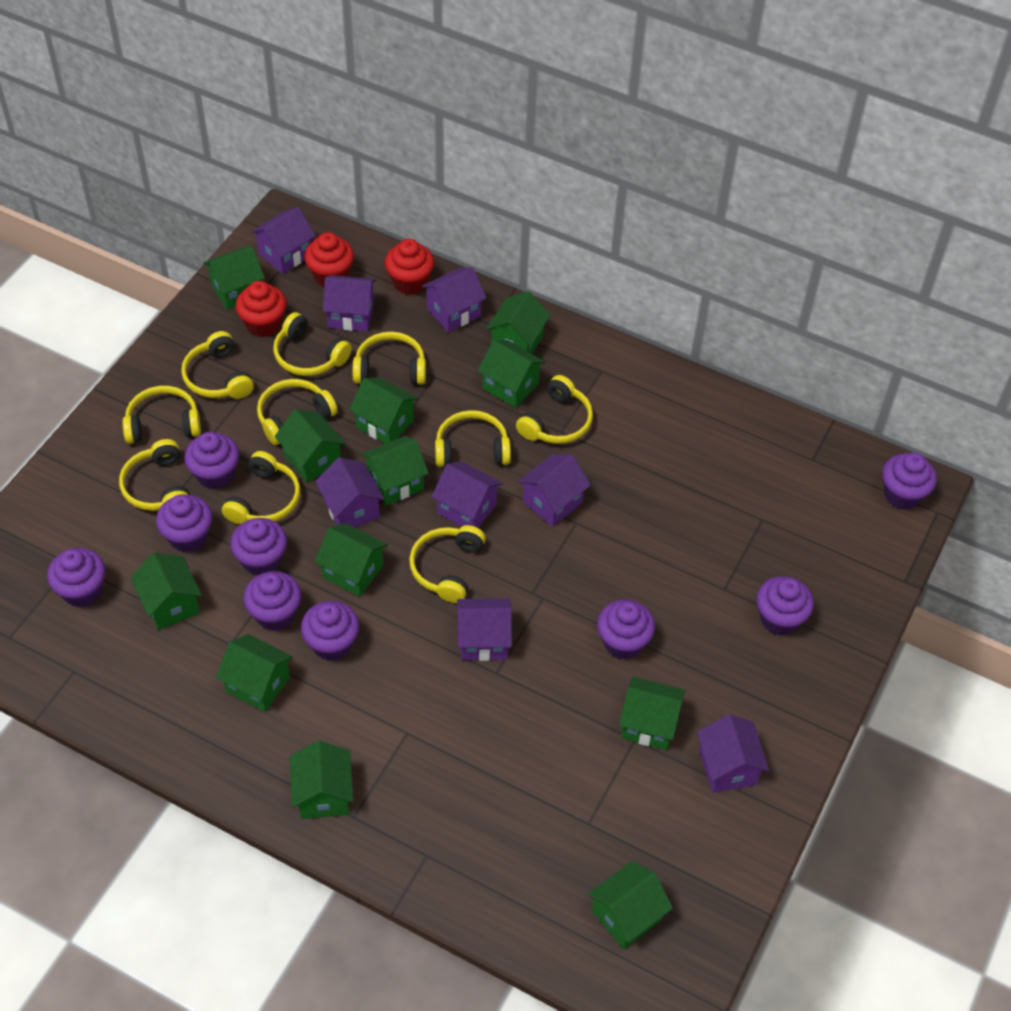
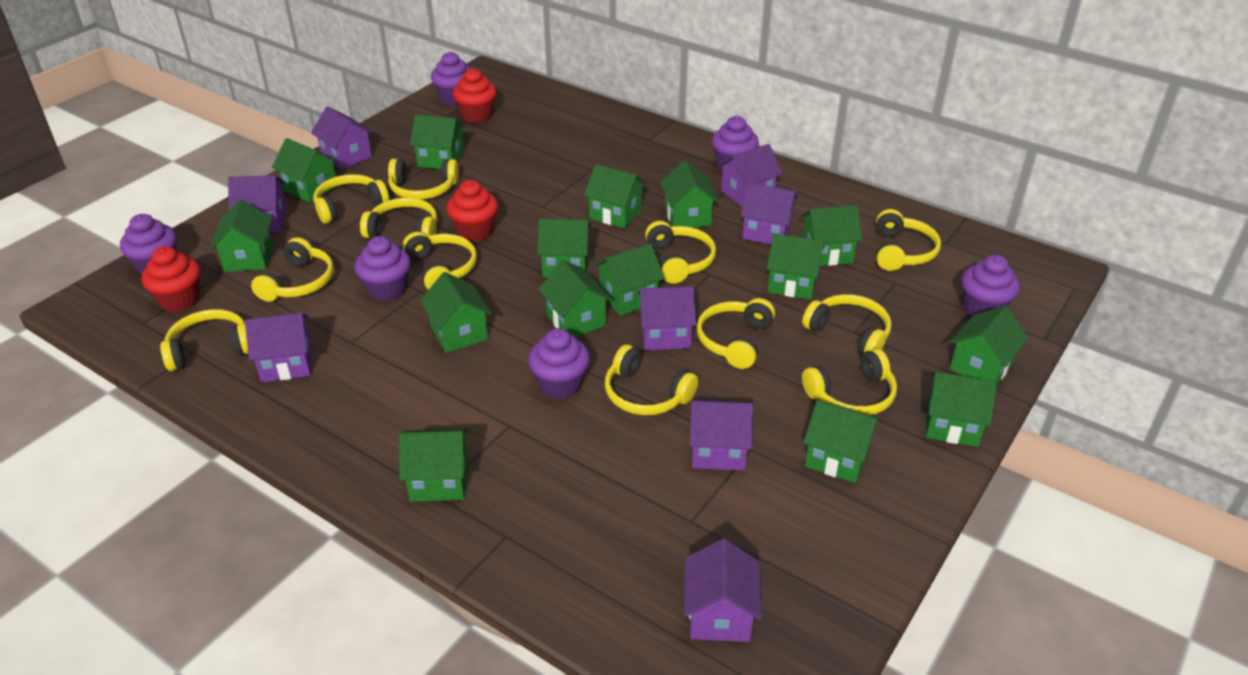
green house: [130,553,202,630] [203,246,265,310] [216,634,293,712] [275,409,345,483] [290,741,353,819] [315,523,388,597] [349,377,418,444] [361,436,429,506] [478,340,545,408] [486,291,551,354] [588,861,673,949] [619,676,685,750] = 12 -> [210,199,273,272] [272,138,338,203] [399,429,468,502] [410,114,465,169] [420,272,492,353] [537,219,591,277] [539,260,612,337] [584,164,647,229] [594,244,664,316] [660,160,719,228] [767,233,824,300] [801,205,862,266] [804,400,880,483] [926,372,997,447] [950,306,1028,384] = 15
purple cupcake: [47,548,106,607] [156,494,213,553] [184,432,239,490] [230,518,287,575] [243,571,301,631] [301,601,359,661] [597,599,655,659] [756,576,814,635] [882,452,937,510] = 9 -> [120,214,177,275] [355,236,411,301] [431,52,471,105] [528,328,590,399] [712,116,759,170] [961,255,1020,316] = 6
yellow headphones: [119,439,190,511] [123,386,201,444] [181,331,254,399] [222,451,300,524] [257,379,338,445] [273,312,352,376] [352,332,426,385] [409,525,486,603] [435,410,511,467] [516,375,593,444] = 10 -> [160,309,248,371] [251,237,334,302] [313,174,389,224] [360,198,437,238] [388,159,459,200] [403,232,477,290] [605,345,699,415] [645,221,716,284] [696,298,775,369] [802,294,891,355] [802,349,897,415] [876,209,941,271] = 12

